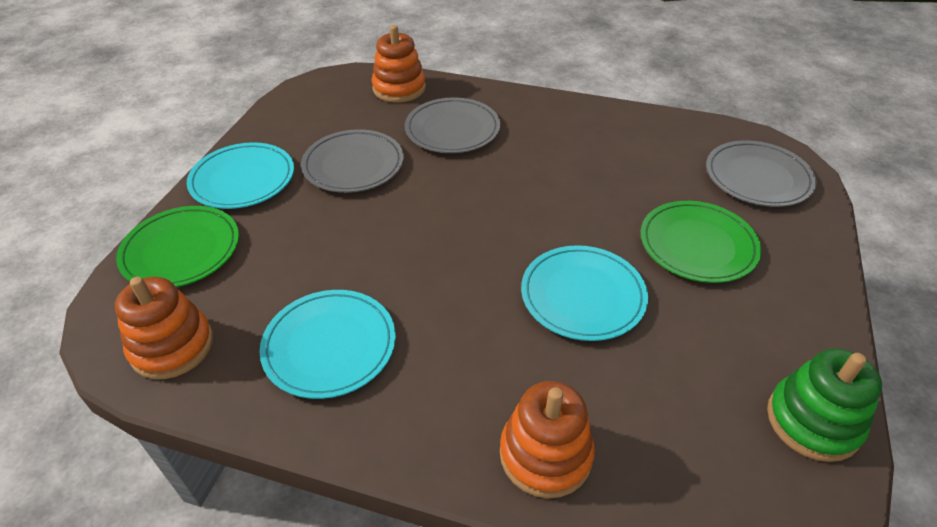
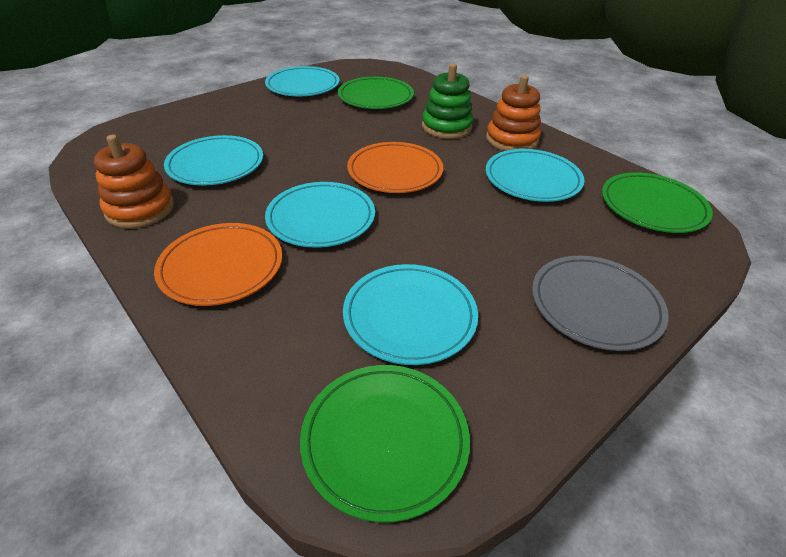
green plate: [116,206,239,287] [641,201,761,283] = 2 -> [300,365,470,522] [338,76,414,109] [602,172,713,233] = 3
grey plate: [301,129,404,193] [405,97,500,153] [706,140,817,207] = 3 -> [532,256,669,351] = 1
orange plate: none = 0 -> [154,223,282,306] [347,142,443,193] = 2
orange stacking toy: [115,277,213,379] [372,25,426,103] [500,381,595,498] = 3 -> [94,135,174,229] [486,75,541,151] = 2
turquoise plate: [187,142,294,209] [259,290,396,399] [521,245,648,341] = 3 -> [164,135,263,186] [265,66,340,96] [265,182,375,248] [343,264,478,365] [485,149,585,202] = 5

